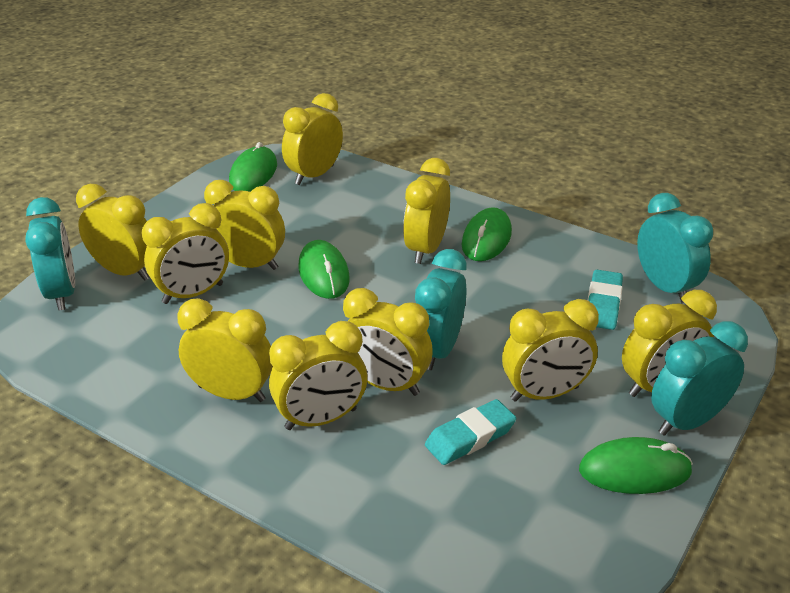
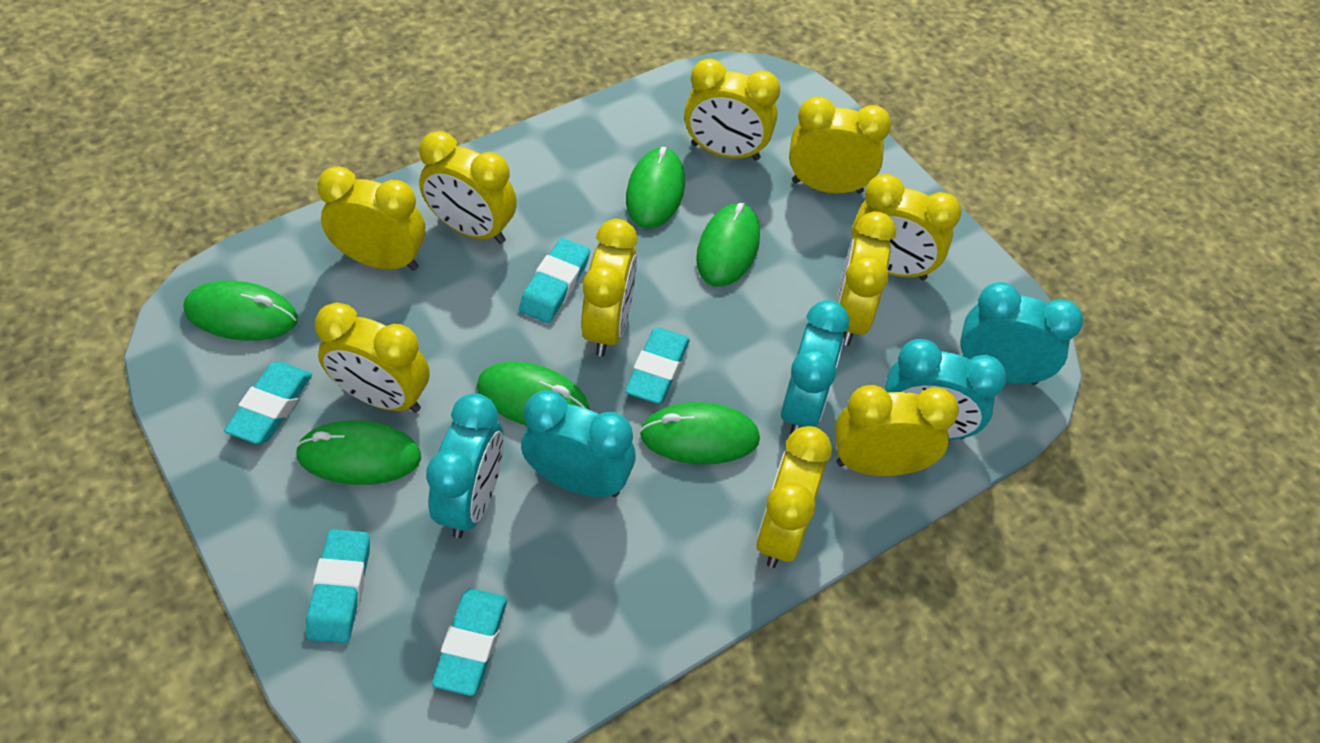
green mouse: [229,142,277,192] [299,240,350,299] [462,207,512,261] [579,437,693,494] = 4 -> [183,281,298,341] [295,421,421,485] [477,362,590,426] [626,147,685,228] [640,402,760,464] [696,203,760,287] = 6
turquoise clock: [26,197,75,311] [415,249,467,370] [637,193,713,303] [651,321,748,436] = 4 -> [426,393,504,538] [521,390,636,497] [781,300,849,434] [885,339,1007,440] [960,282,1083,385] = 5
turquoise eraser: [425,399,516,465] [588,270,623,330] = 2 -> [224,362,312,444] [306,529,370,643] [432,588,507,696] [519,238,590,323] [625,328,690,404] = 5

